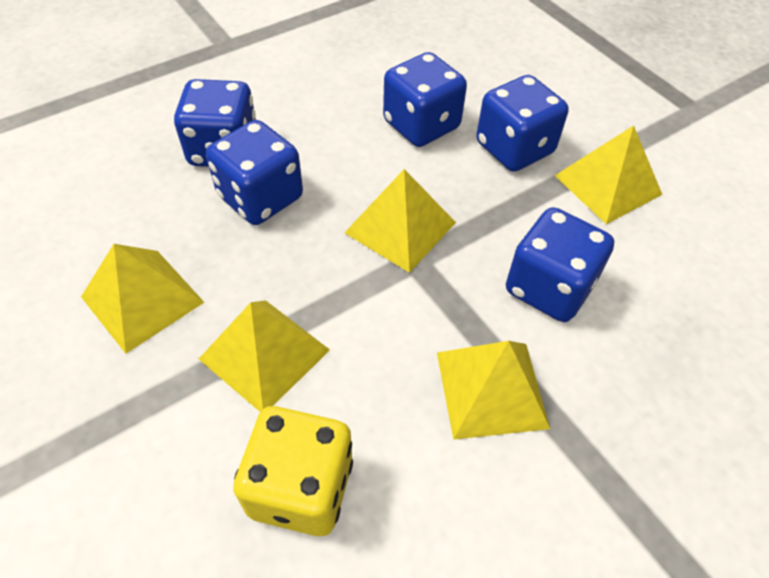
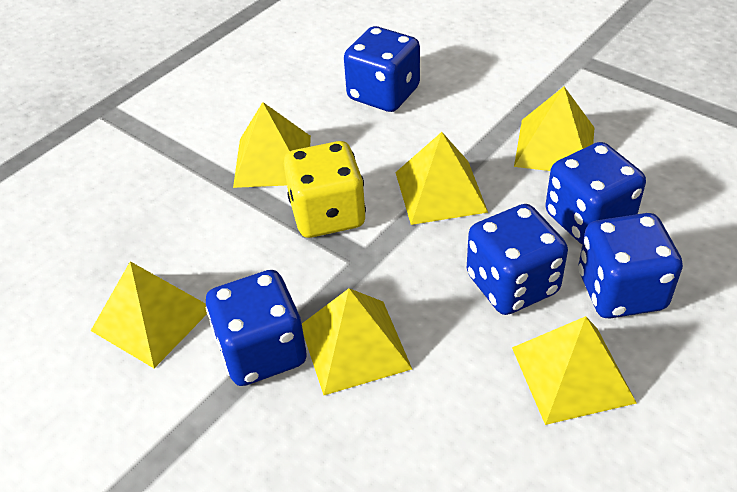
yellow pyramid: [81,244,204,354] [199,300,330,412] [344,169,456,273] [437,341,550,440] [555,125,662,224] = 5 -> [91,261,207,368] [233,102,311,188] [302,288,412,395] [395,132,488,225] [512,316,637,425] [514,87,595,171] = 6

